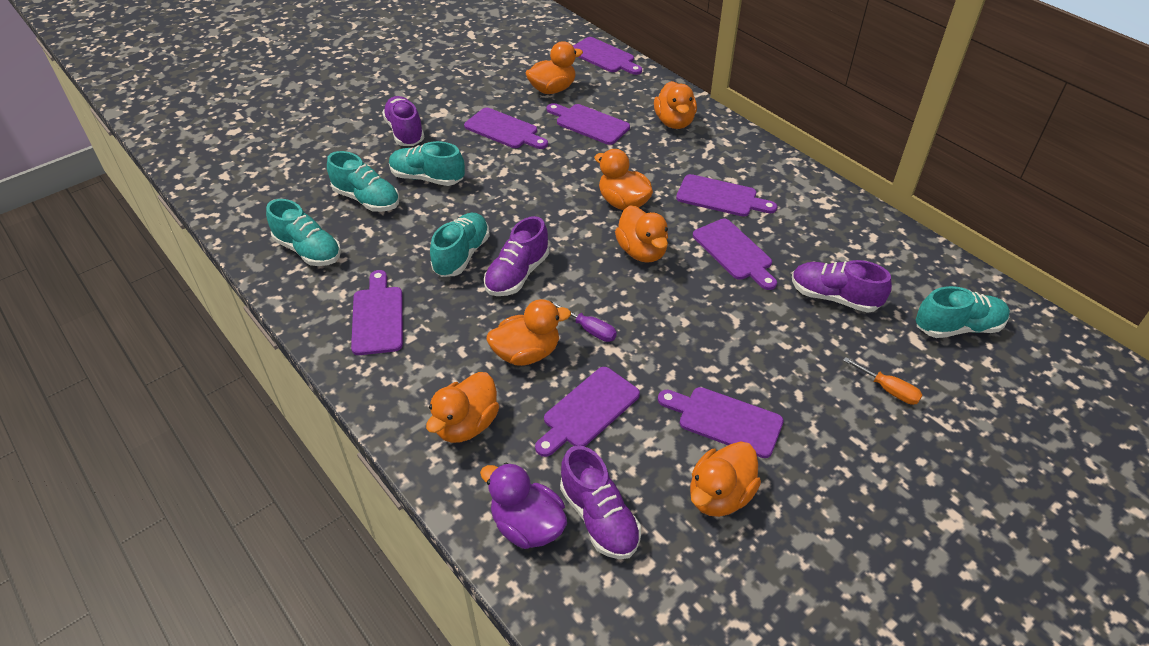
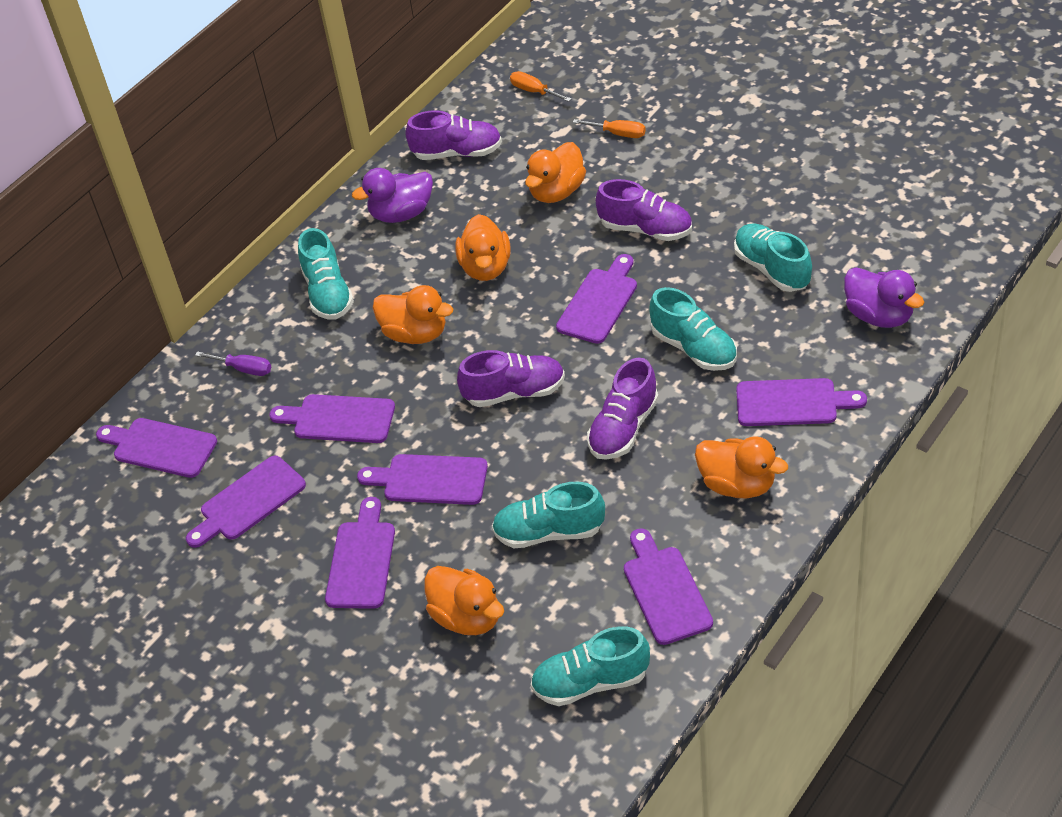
orange duck: [426,372,499,443] [487,299,571,366] [526,41,583,94] [594,149,653,210] [615,205,668,263] [654,81,697,129] [690,441,761,517] = 7 -> [373,285,453,344] [424,566,504,635] [455,214,511,281] [525,142,586,203] [695,436,788,498] = 5
orange screwdriver: [843,357,922,405] = 1 -> [510,71,571,102] [573,119,646,138] = 2
purple duck: [480,463,567,549] = 1 -> [352,168,433,223] [844,267,924,328] = 2

